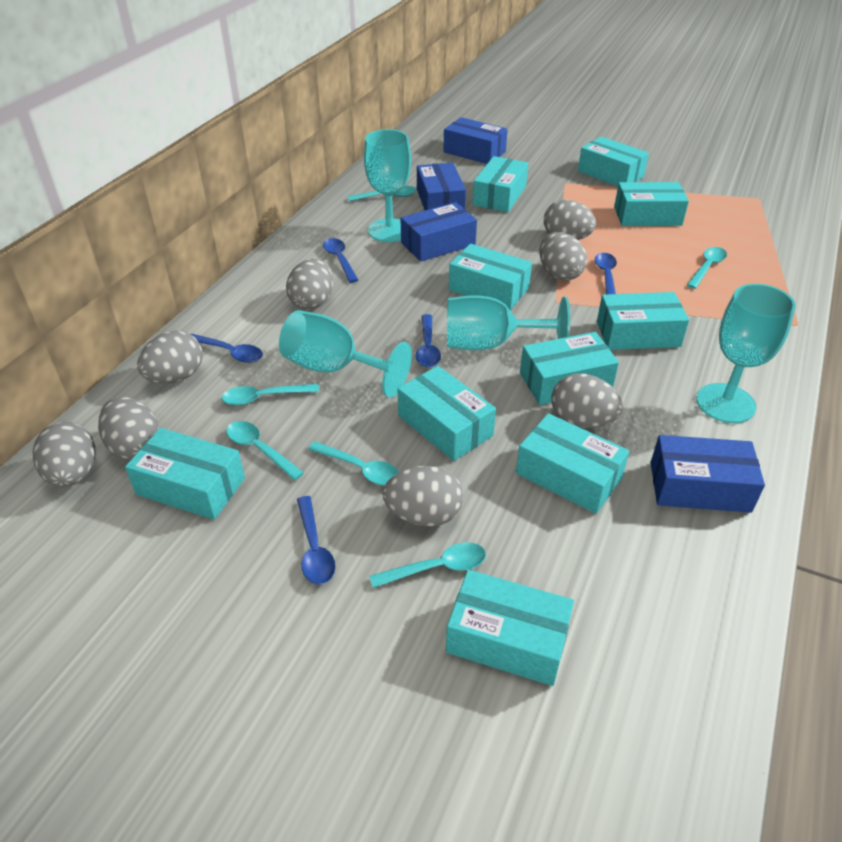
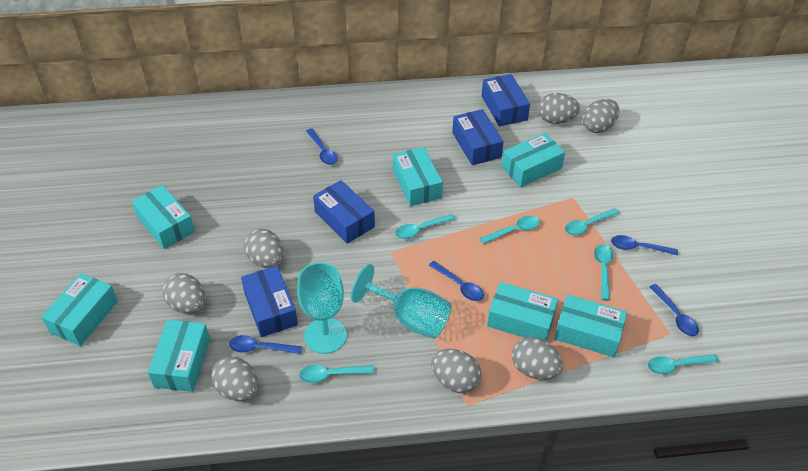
grey egg: [33,421,96,487] [98,396,159,460] [137,331,203,384] [286,258,333,310] [382,466,463,527] [540,232,587,281] [544,200,596,240] [551,374,623,428] = 8 -> [162,273,206,314] [211,356,259,401] [244,229,284,268] [431,349,482,393] [512,337,563,380] [538,93,580,124] [582,99,619,133] = 7
turquoise box: [125,428,245,520] [398,366,496,461] [446,570,574,686] [449,244,532,310] [473,156,528,212] [516,413,629,514] [520,332,619,405] [578,137,649,186] [597,292,689,350] [614,182,689,226] = 10 -> [41,273,118,346] [132,185,195,249] [148,320,210,392] [393,147,443,206] [487,282,558,341] [502,133,565,187] [554,294,627,357] = 7
turquoise goblet: [279,310,412,397] [364,129,411,242] [447,295,570,350] [696,284,796,423] = 4 -> [297,262,347,354] [351,264,451,339] = 2

